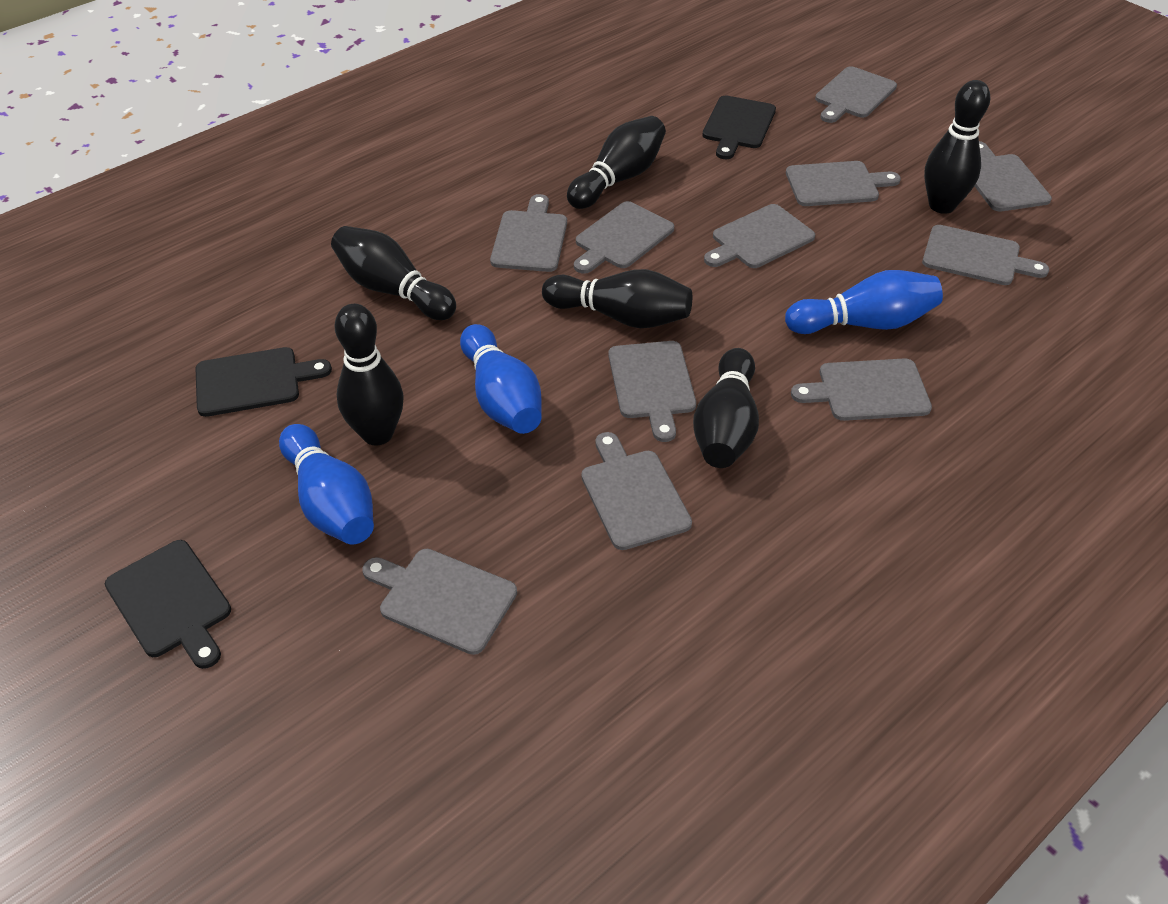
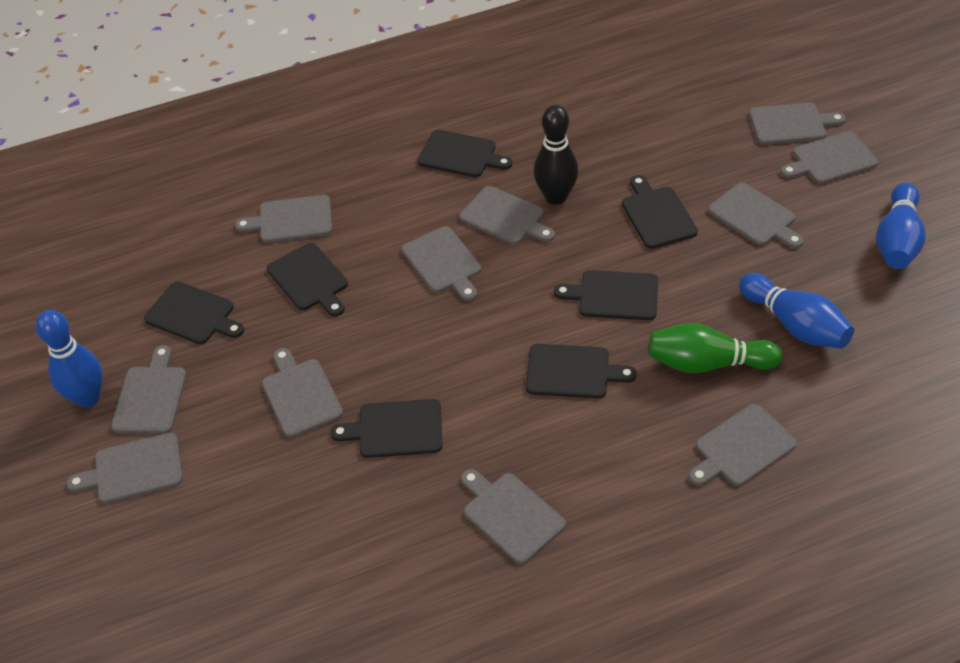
black bowling pin: [331,226,456,320] [335,304,404,446] [542,269,692,328] [567,116,666,209] [693,348,759,468] [924,80,991,214] = 6 -> [533,105,579,205] = 1
black cutting board: [105,540,231,669] [196,347,332,417] [702,95,776,159] = 3 -> [144,282,244,344] [267,243,348,317] [330,399,442,458] [417,130,512,177] [526,344,637,398] [554,270,658,320] [622,175,698,249] = 7
green bowling pin: none = 0 -> [649,323,782,373] = 1

